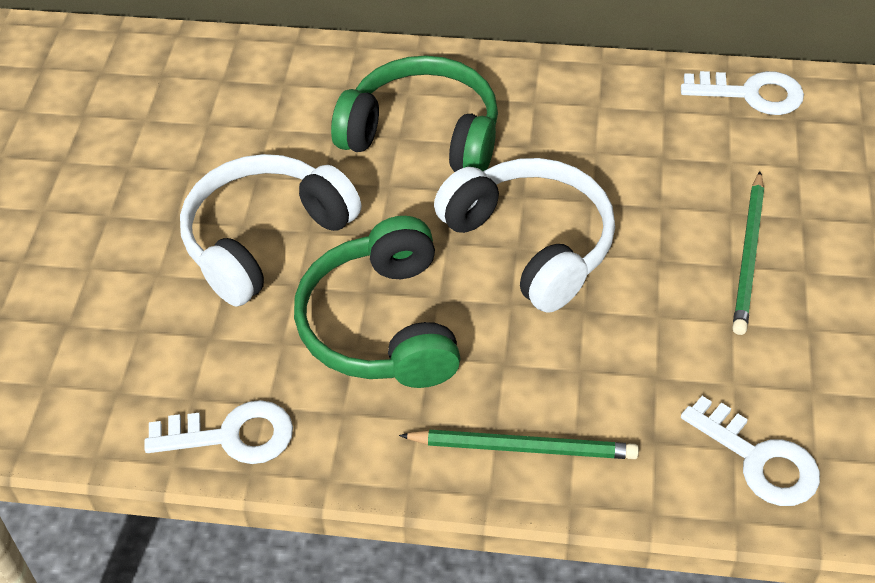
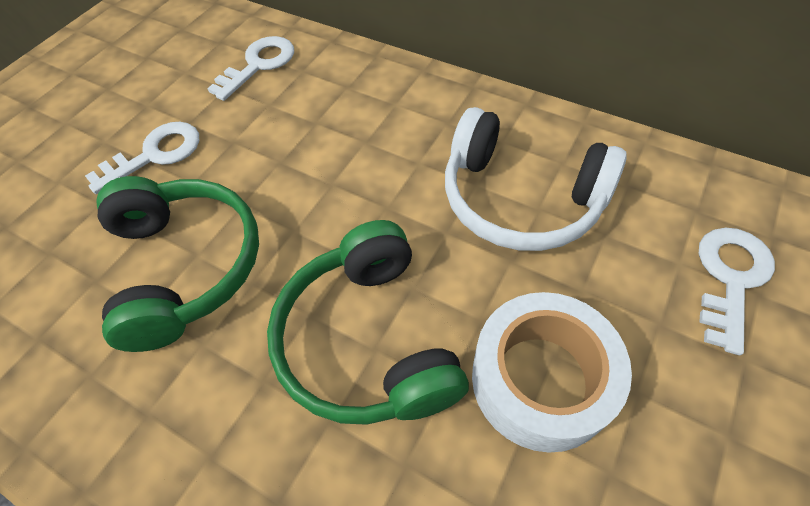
green pencil: [399,430,639,459] [733,171,764,335] = 2 -> none = 0
white headphones: [180,154,361,307] [434,158,615,313] = 2 -> [445,107,627,251] = 1
white tape: none = 0 -> [472,292,632,453] = 1

